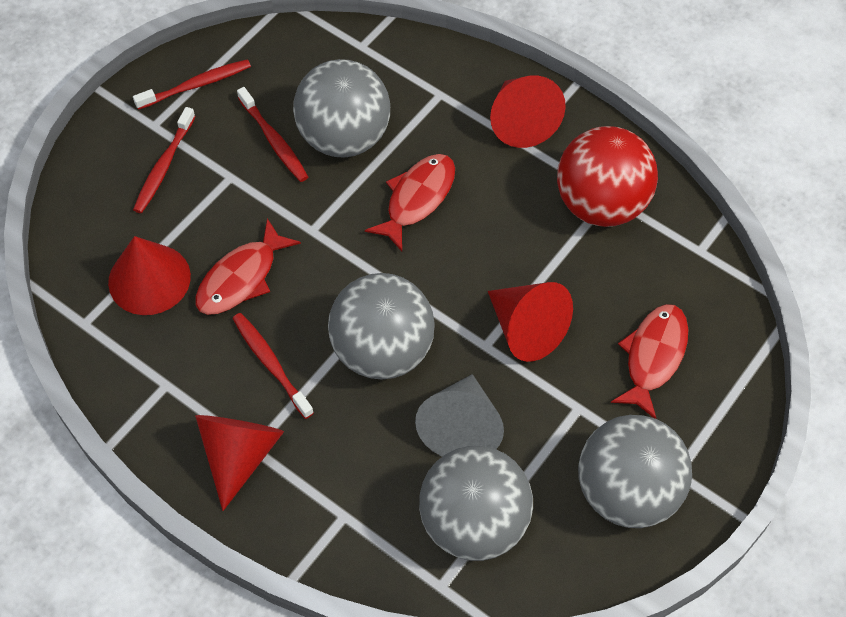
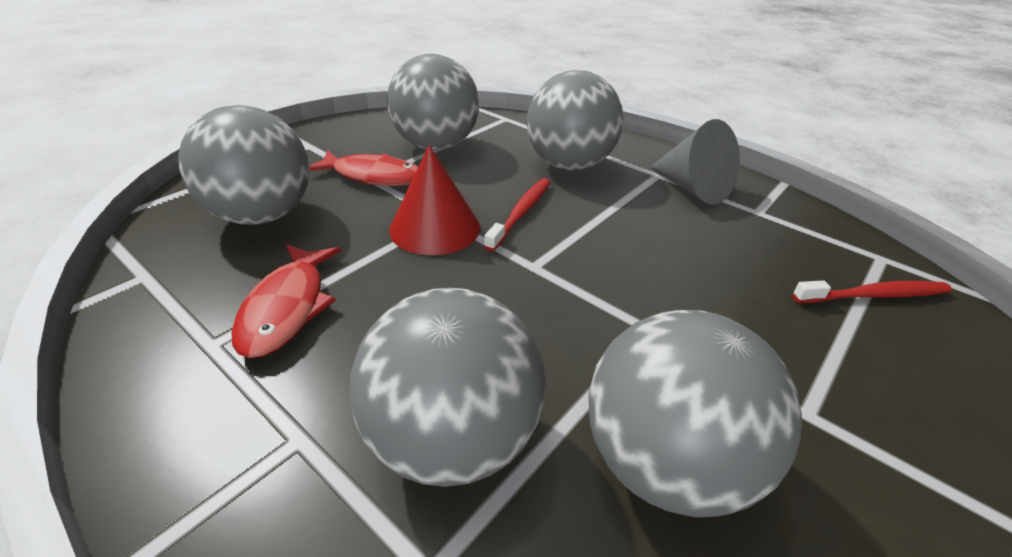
grey ball: [293,59,390,158] [328,273,434,380] [419,446,533,561] [578,415,692,528] = 4 -> [178,105,309,225] [349,287,545,487] [387,54,479,150] [527,70,623,171] [588,310,802,518] = 5
red ball: [557,126,658,227] = 1 -> none = 0
red cone: [108,236,191,315] [195,415,284,511] [488,282,573,362] [490,76,566,148] = 4 -> [389,145,480,255] = 1
red fish: [195,218,301,315] [365,154,455,251] [611,304,689,419] = 3 -> [232,244,341,358] [309,150,418,186] = 2
red toothbrush: [133,59,251,110] [133,107,196,213] [232,313,314,419] [237,87,308,182] = 4 -> [484,178,550,251] [792,280,952,303] = 2

